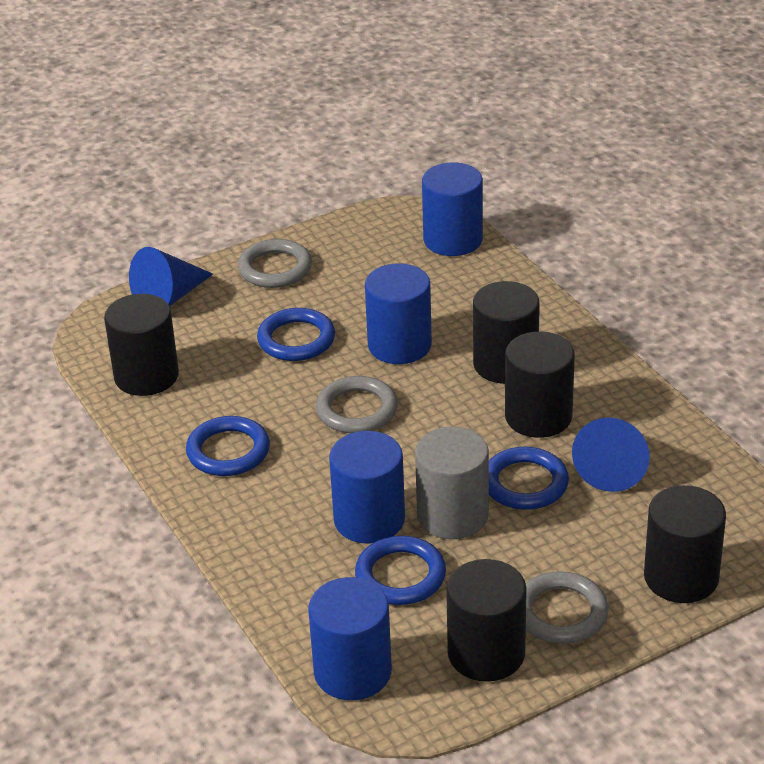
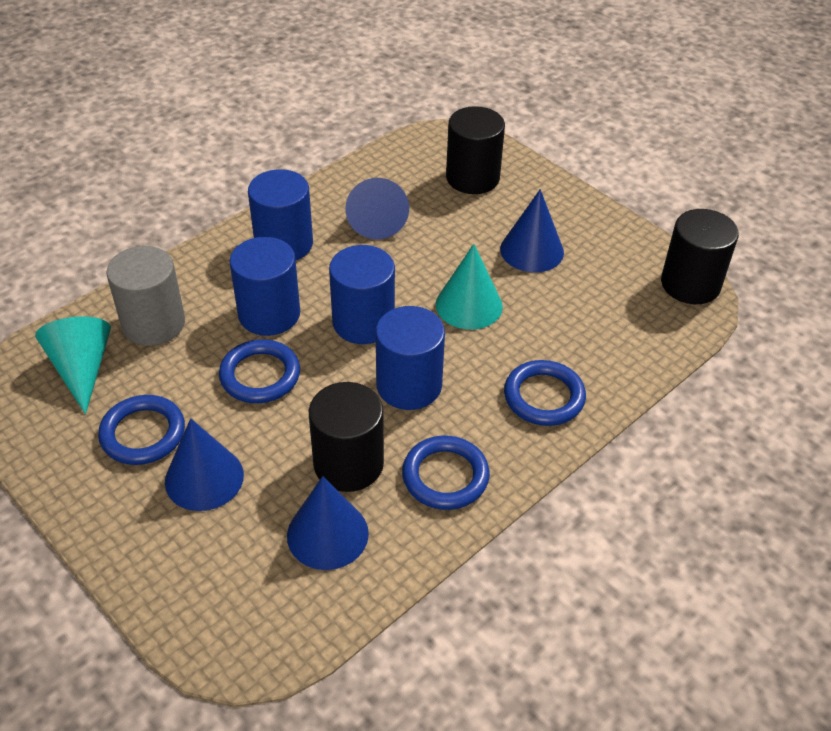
black cylinder: [104,294,179,396] [446,559,527,682] [473,281,540,384] [505,331,575,438] [644,485,726,603] = 5 -> [309,382,384,492] [446,106,505,194] [661,209,739,304] = 3
blue cone: [129,247,213,306] [572,418,650,492] = 2 -> [165,418,244,511] [287,476,369,570] [345,178,409,239] [500,189,564,272] = 4
grey ring: [238,239,312,288] [316,376,398,434] [526,571,609,644] = 3 -> none = 0
turquoise cone: none = 0 -> [35,316,111,414] [436,244,503,330] = 2

